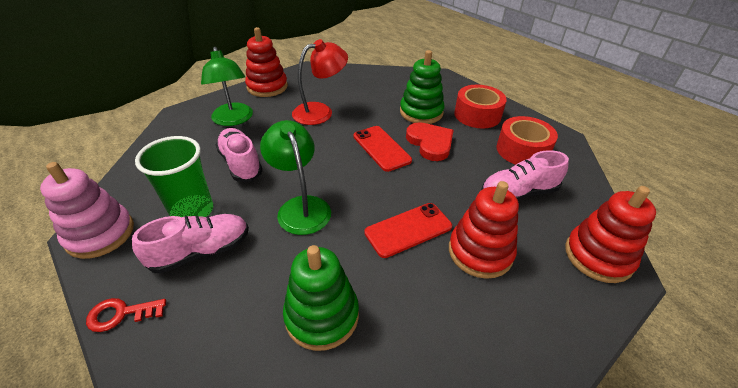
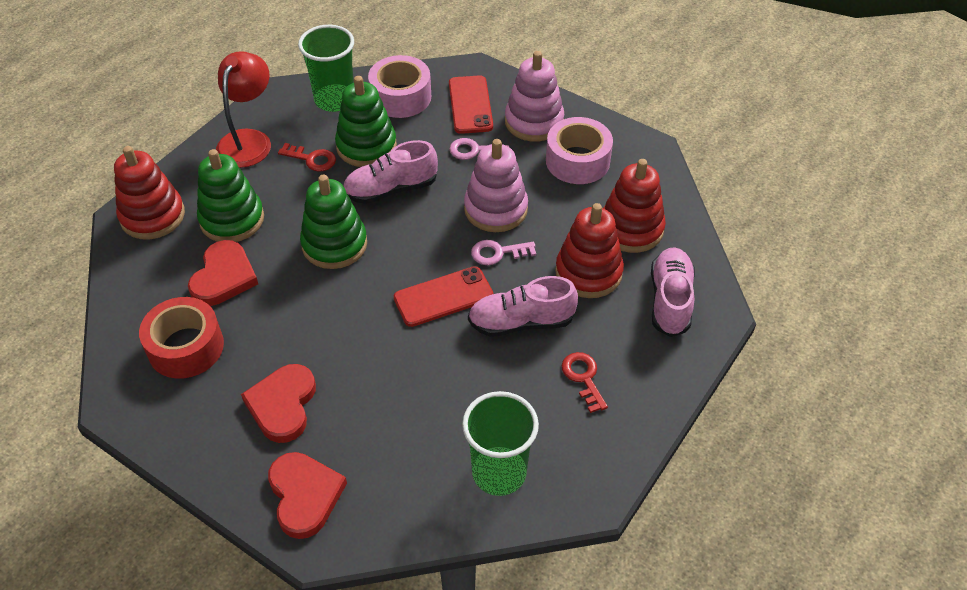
green cup: [135,136,213,217] = 1 -> [298,25,354,112] [462,391,539,496] = 2
green lamp: [201,47,253,126] [260,120,331,235] = 2 -> none = 0
green stacking toy: [283,245,359,351] [400,50,445,124] = 2 -> [197,149,264,242] [300,175,367,269] [335,76,397,167] = 3
pink key: none = 0 -> [449,138,509,160] [471,240,536,265] = 2
pink stacking toy: [40,162,134,259] = 1 -> [464,139,528,232] [505,51,564,142] = 2
pink tape: none = 0 -> [368,55,431,118] [546,117,613,184] = 2
red heart: [406,122,454,161] = 1 -> [188,240,258,306] [241,364,316,443] [268,452,347,539] = 3
red key: [86,298,166,332] = 1 -> [278,143,336,172] [562,352,608,413] = 2
red tape: [454,85,507,128] [496,116,558,165] = 2 -> [139,297,224,379] = 1

